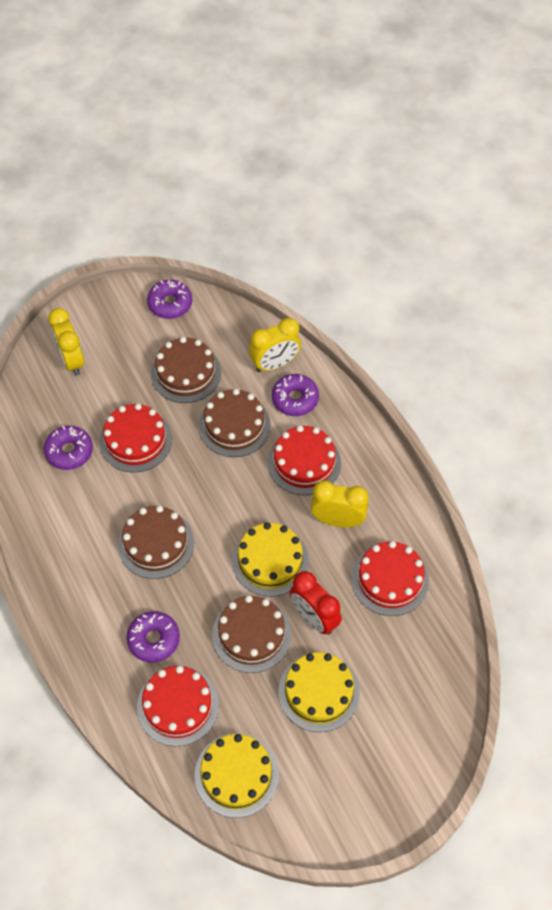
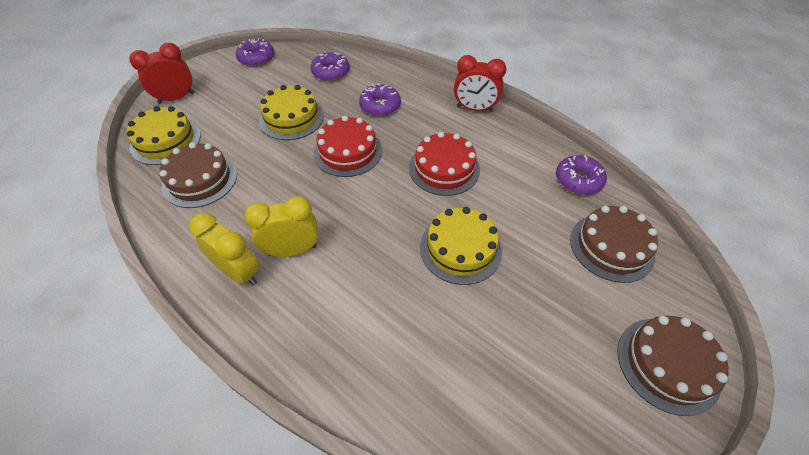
brown cake: [118,506,194,579] [151,337,221,403] [199,389,271,457] [212,595,291,673] = 4 -> [160,142,237,208] [570,206,658,283] [617,316,729,416] = 3
red cake: [99,403,172,472] [137,666,219,746] [268,425,341,495] [351,541,429,616] = 4 -> [313,116,382,177] [409,132,480,196] = 2
red clock: [290,571,342,635] = 1 -> [129,43,195,104] [454,55,506,112] = 2
yellow clock: [48,308,84,376] [249,318,301,372] [311,481,369,527] = 3 -> [189,213,259,286] [244,196,318,257] = 2

